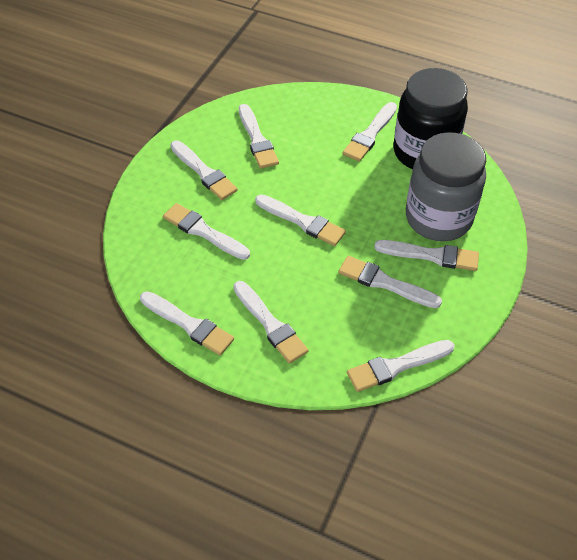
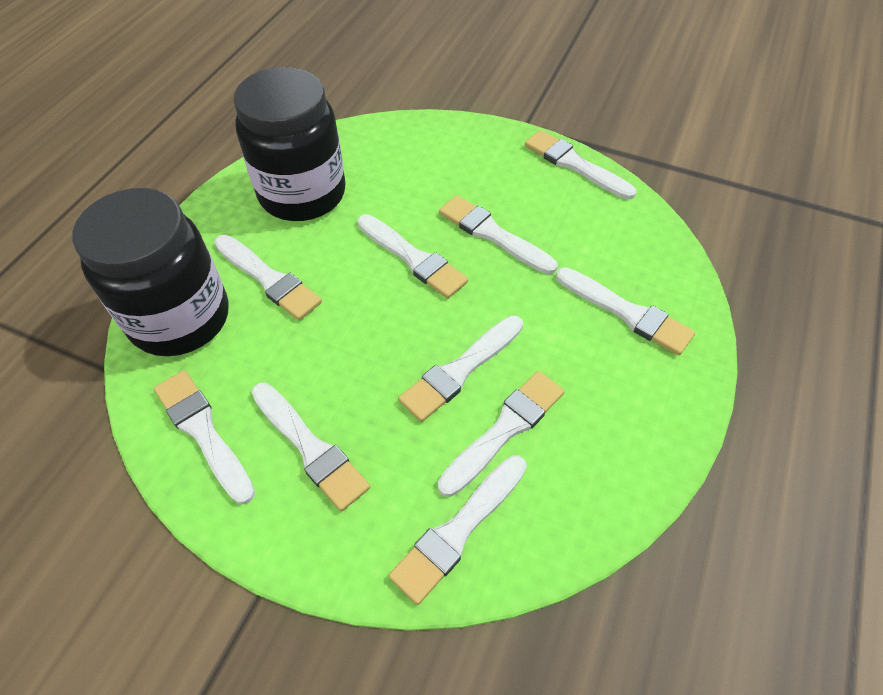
black jar: [394,68,468,169] = 1 -> [72,188,229,356] [234,67,346,221] = 2
grey jar: [406,132,486,241] = 1 -> none = 0

